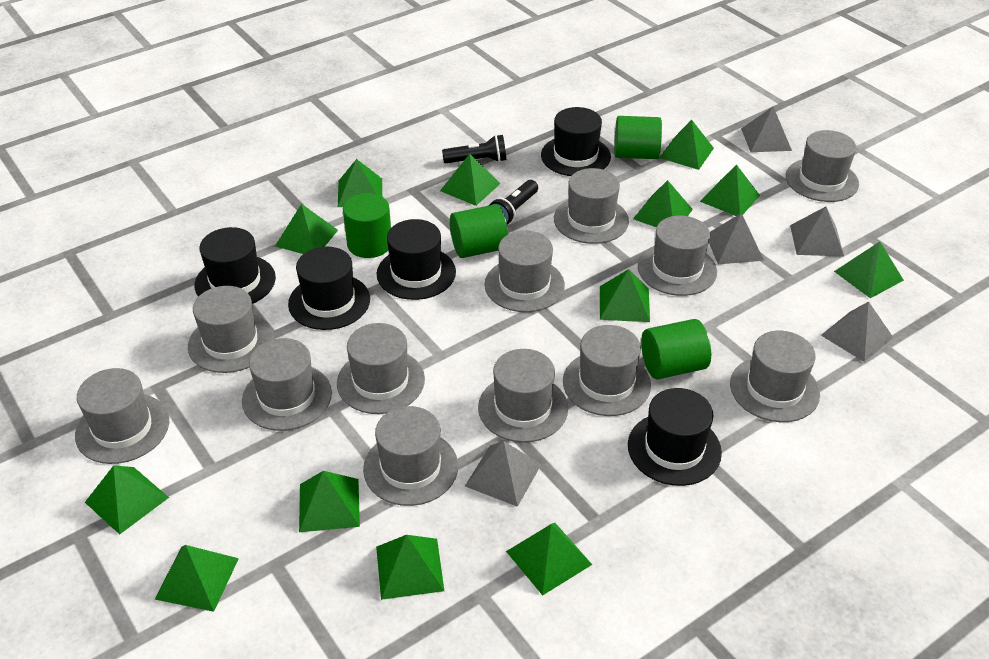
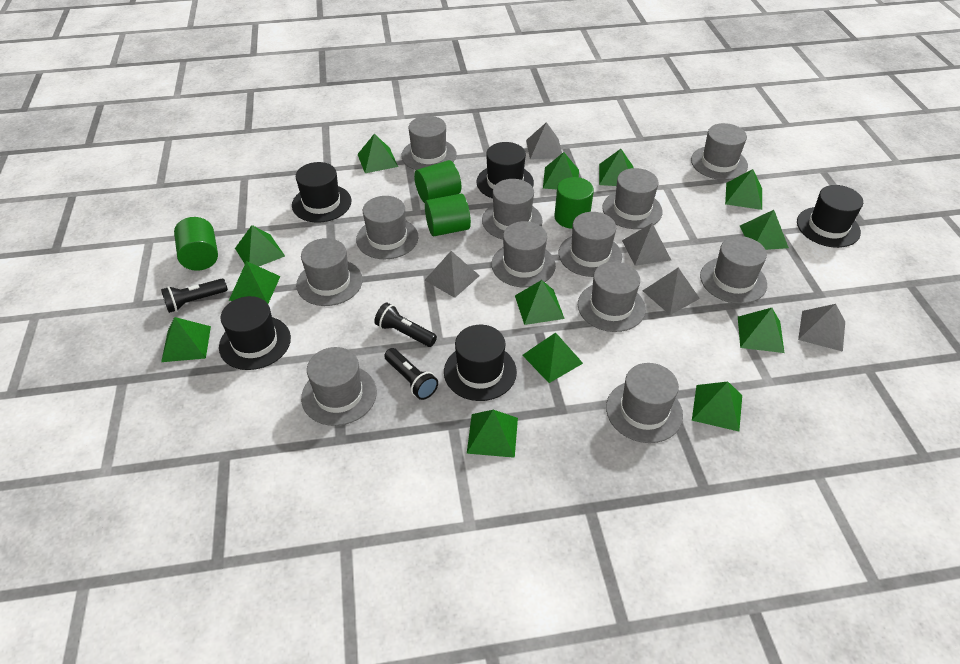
black flashlight: [442,135,506,163] [489,180,538,225] = 2 -> [161,279,228,313] [374,303,437,347] [384,348,438,400] = 3

